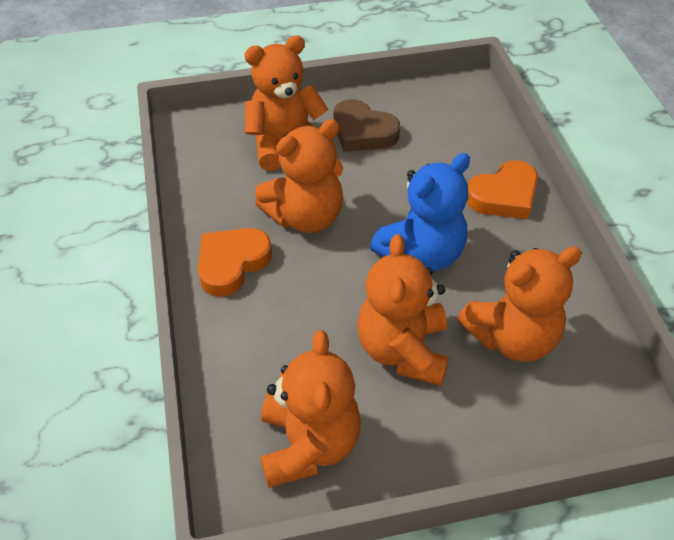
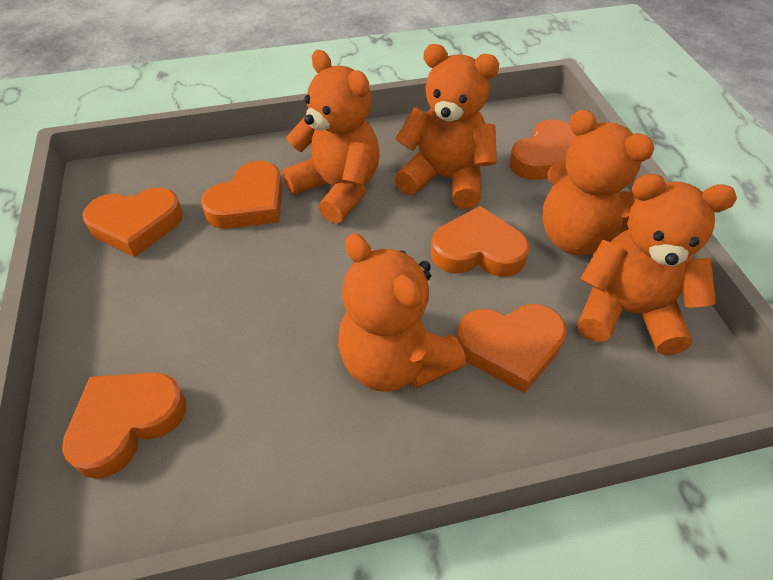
blue teddy bear: [370,153,470,271] = 1 -> none = 0
brown heart: [333,99,400,152] = 1 -> none = 0
orange heart: [198,228,272,297] [467,160,538,219] = 2 -> [62,372,186,479] [83,188,183,257] [201,161,283,229] [431,206,530,277] [457,304,567,394] [509,119,576,180] = 6

